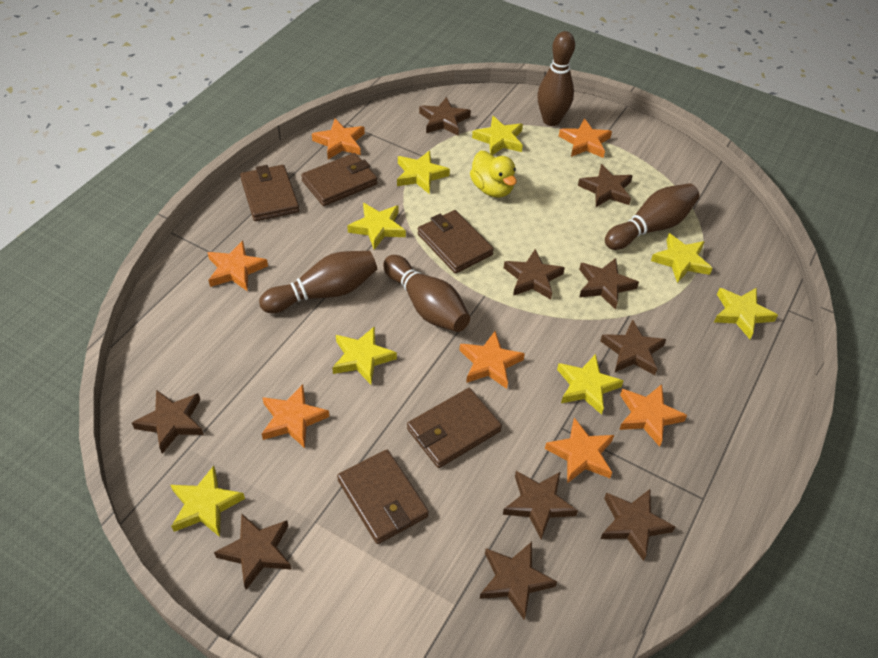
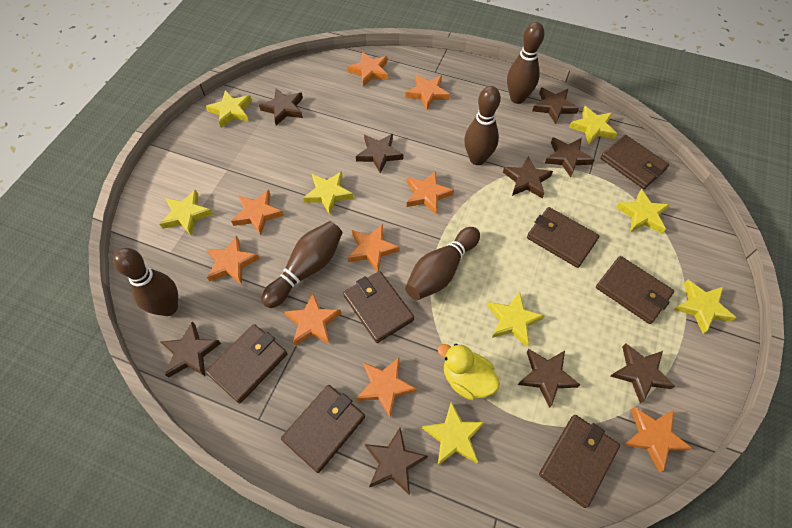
brown bowling pin: [259,251,377,313] [383,255,470,332] [537,31,575,126] [605,183,700,250] = 4 -> [113,248,178,316] [261,221,342,308] [405,227,480,300] [464,86,501,165] [507,22,545,104] = 5
brown star: [132,390,204,454] [214,513,292,590] [419,97,471,136] [480,542,557,620] [503,471,578,540] [504,249,565,299] [578,164,633,207] [579,258,639,310] [600,319,666,375] [600,489,675,561] = 10 -> [161,321,221,378] [259,88,303,126] [356,134,403,174] [365,428,428,495] [503,156,553,199] [518,349,580,408] [532,88,579,124] [545,137,595,178] [611,343,675,404] = 9
brown wallet: [240,165,299,221] [301,153,378,206] [337,450,429,544] [407,388,502,468] [418,210,494,274] = 5 -> [206,324,287,404] [281,385,365,473] [343,271,414,343] [527,207,599,268] [539,415,620,508] [596,256,674,324] [600,135,669,189] = 7
orange star: [207,240,268,291] [262,384,329,448] [312,119,365,159] [460,331,525,389] [545,418,614,483] [559,118,612,158] [619,384,687,447] = 7 -> [206,236,260,285] [231,190,284,235] [284,293,341,346] [347,52,388,87] [348,224,400,272] [356,357,417,417] [406,74,450,110] [407,171,454,215] [624,407,693,472] = 9

